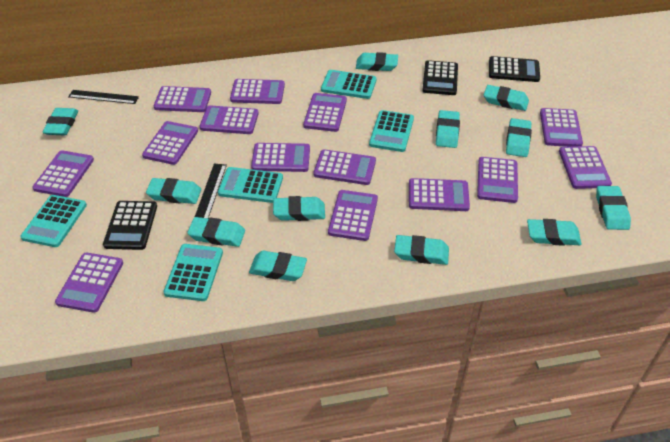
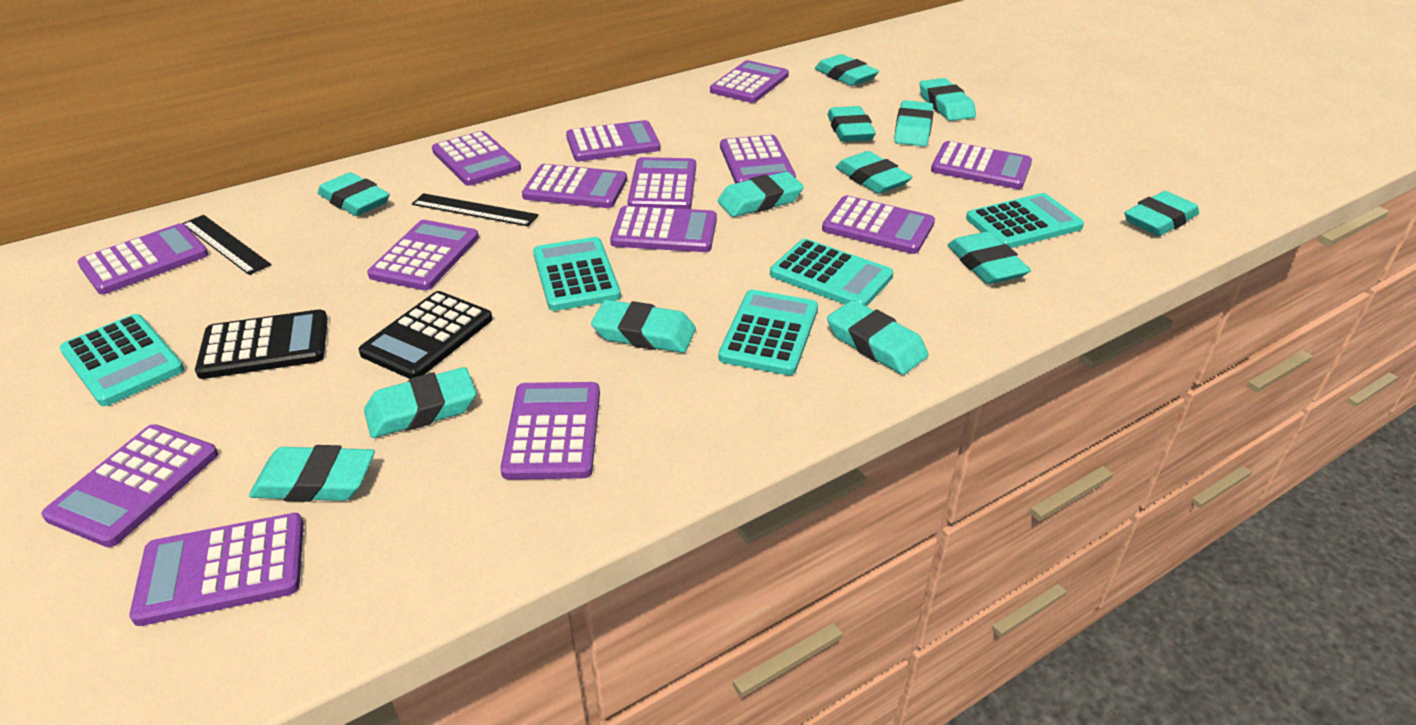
black calculator: [103,201,157,250] [422,60,458,95] [489,56,540,82] = 3 -> [195,309,328,379] [359,291,493,379] = 2
turquoise eraser: [43,108,78,135] [146,178,201,204] [187,217,245,247] [249,251,307,281] [273,196,325,221] [356,52,398,71] [394,235,449,265] [436,110,460,148] [484,85,529,111] [506,118,532,157] [527,219,582,246] [596,186,631,230] = 12 -> [249,445,375,502] [318,172,390,216] [364,367,476,438] [591,300,696,353] [718,172,804,217] [815,54,879,86] [827,106,876,142] [827,300,928,375] [836,151,912,194] [894,100,934,146] [919,78,976,121] [948,232,1031,284] [1124,191,1199,236] = 13

